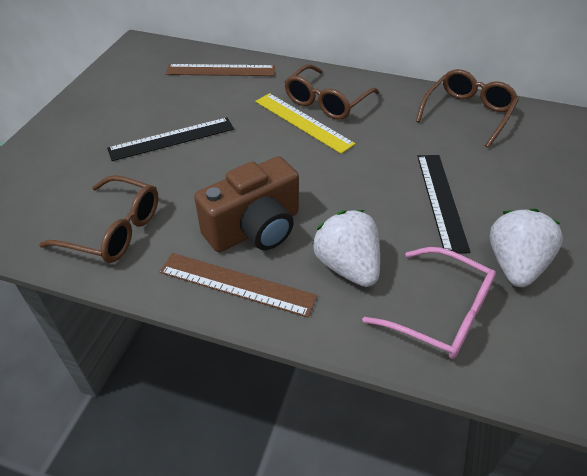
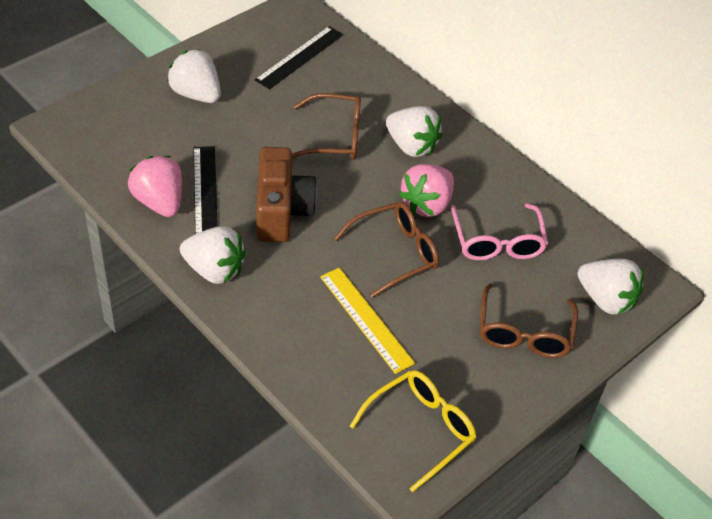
brown ruler: [160,253,317,317] [166,64,275,76] = 2 -> none = 0
pink strawberry: none = 0 -> [128,156,182,217] [399,164,454,217] = 2
white strawberry: [313,210,380,287] [490,208,563,287] = 2 -> [167,49,221,103] [180,226,246,284] [386,106,442,157] [578,259,644,315] = 4
yellow glasses: none = 0 -> [350,370,477,492] = 1

